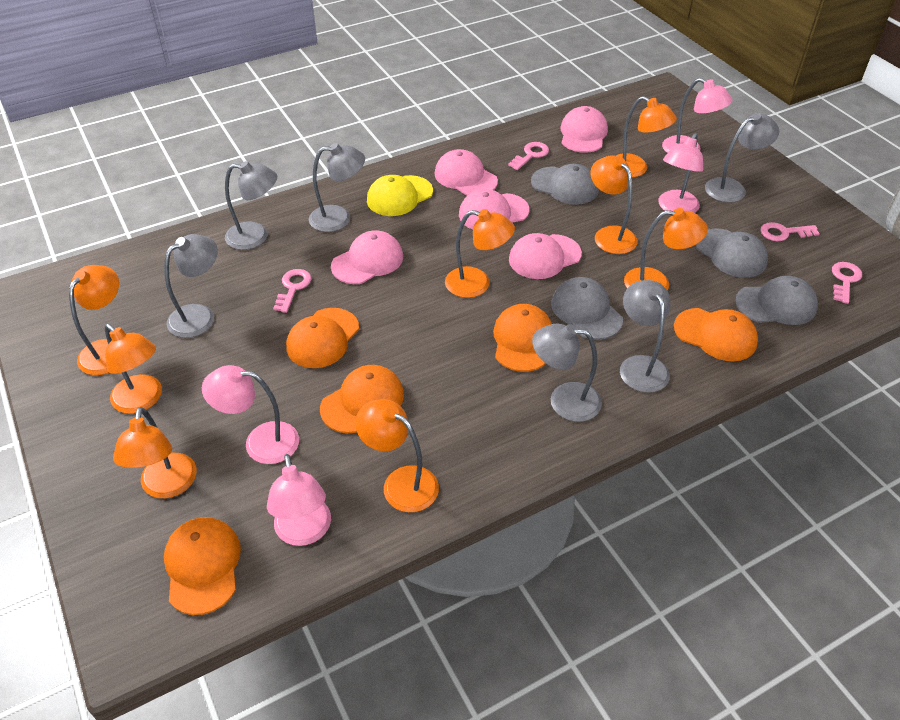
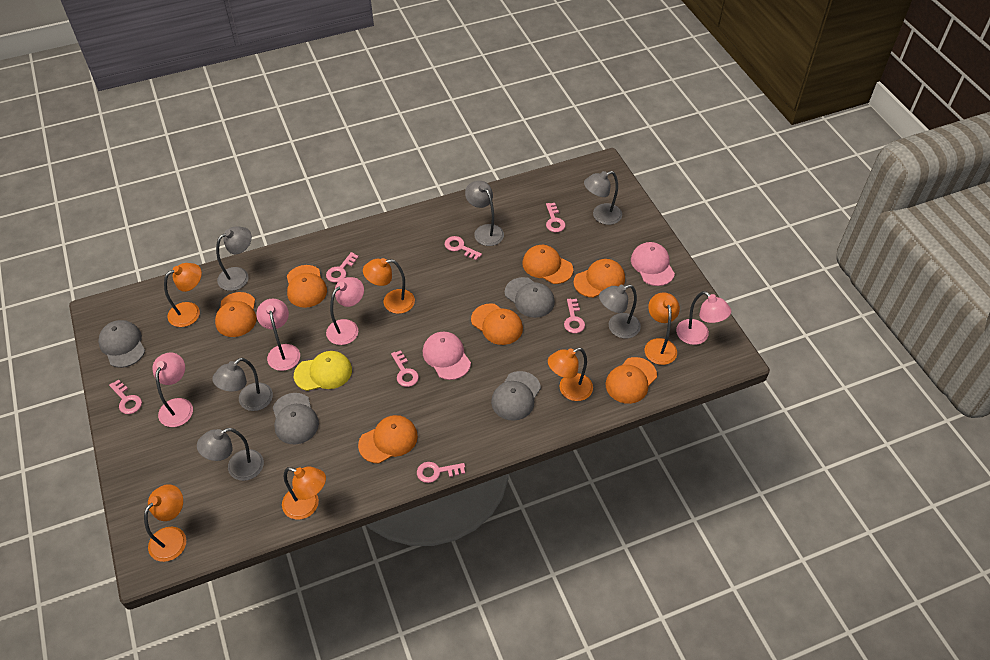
orange cap: [164,517,241,615] [286,308,359,368] [320,365,404,433] [493,304,552,372] [674,308,758,361] = 5 -> [215,292,257,337] [287,265,327,308] [358,415,418,464] [471,303,523,345] [522,245,573,284] [573,259,625,298] [606,357,657,404] = 7
orange lamp: [69,265,119,375] [105,324,162,414] [113,407,197,498] [355,399,439,512] [445,209,515,298] [590,155,637,254] [616,96,677,177] [624,208,708,291] = 8 -> [144,484,186,562] [164,263,202,327] [282,467,326,519] [363,258,415,314] [548,348,593,401] [645,292,680,365] = 6
pink cap: [331,230,403,284] [435,149,498,196] [459,189,529,229] [509,233,582,279] [561,106,608,153] = 5 -> [423,332,471,380] [631,242,675,286] = 2
pink key: [273,269,311,313] [508,142,549,170] [760,222,820,241] [832,262,862,304] = 4 -> [109,379,142,414] [326,252,359,283] [391,350,419,387] [417,462,465,483] [445,236,482,260] [546,203,566,232] [564,299,585,333] = 7

